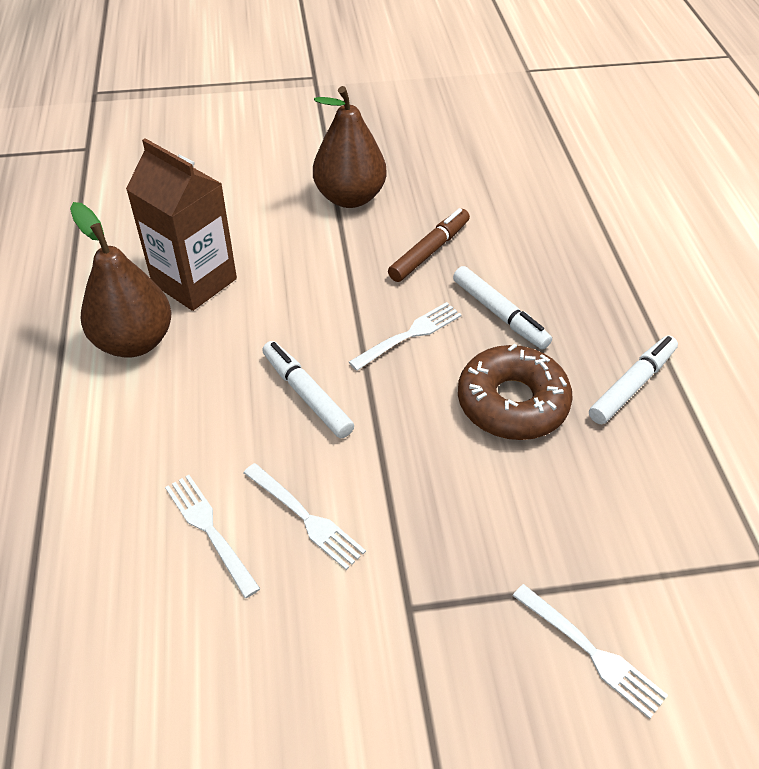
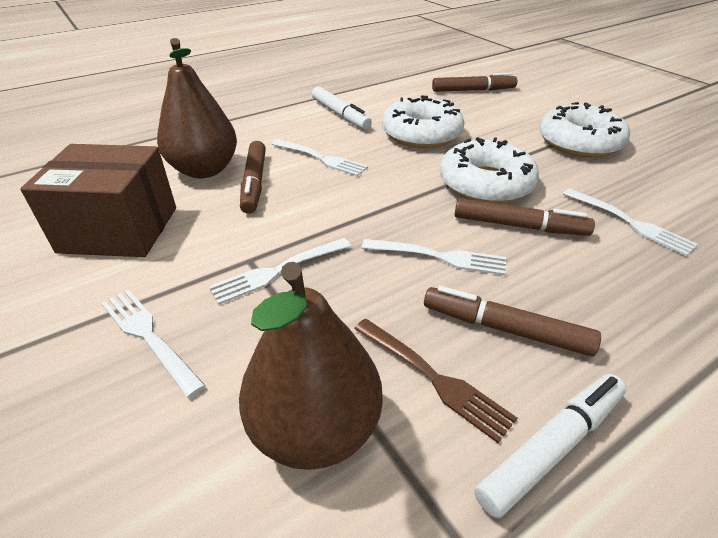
brown box: none = 0 -> [20,144,176,257] = 1
brown carton: [126,138,237,311] = 1 -> none = 0
brown donut: [458,344,573,440] = 1 -> none = 0
brown fork: none = 0 -> [354,319,517,443] = 1
brown marker: [388,208,470,282] = 1 -> [240,141,266,214] [424,286,601,356] [432,73,517,92] [455,198,595,236] = 4
white donut: none = 0 -> [382,96,465,148] [440,137,539,204] [539,102,630,158] = 3
white fork: [165,475,260,598] [244,463,366,570] [349,302,461,371] [513,584,668,719] = 4 -> [101,289,206,398] [209,238,351,305] [272,139,368,176] [362,239,506,275] [563,188,698,256] = 5
white marker: [262,341,354,438] [453,266,552,349] [589,336,678,424] = 3 -> [312,86,372,130] [475,374,626,518] = 2

